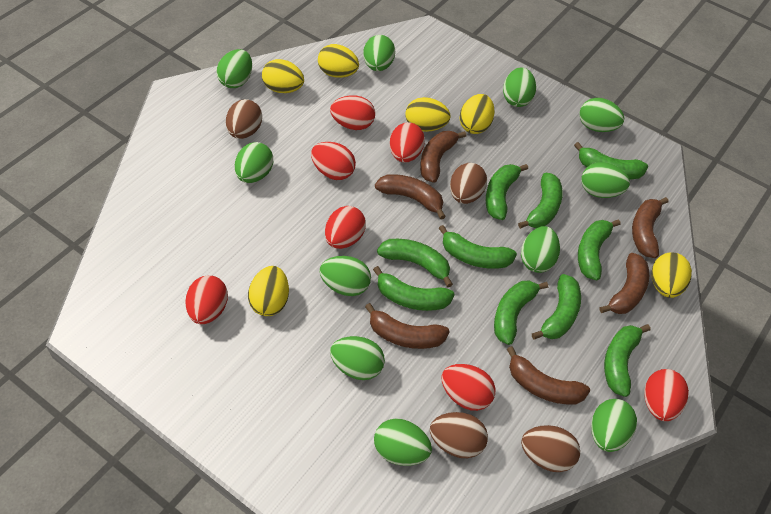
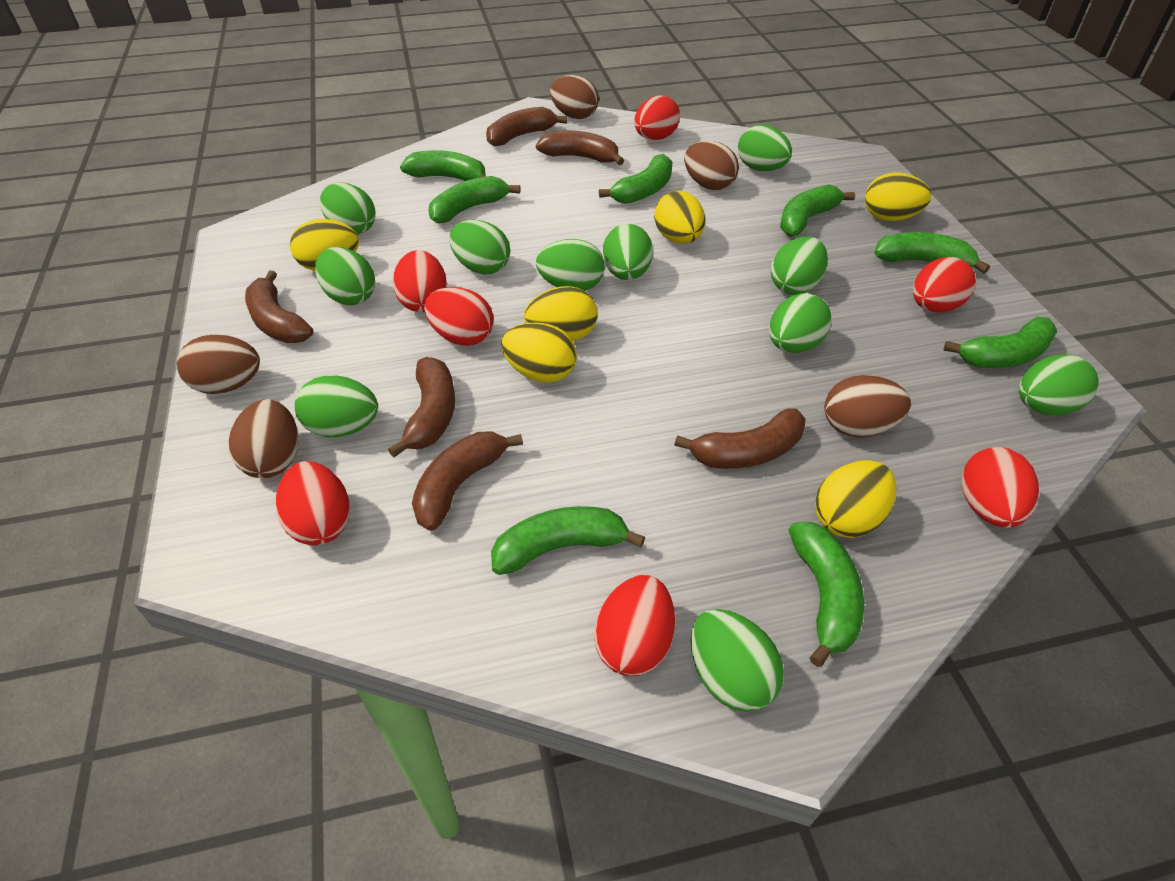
brown egg: [226,99,262,139] [430,412,488,458] [450,163,487,204] [521,425,580,472] = 4 -> [177,335,260,394] [229,399,299,478] [550,75,599,119] [684,141,739,190] [824,375,911,438] = 5
green banana: [373,266,455,311] [377,239,453,287] [439,225,517,269] [486,164,528,220] [494,281,548,345] [518,172,563,229] [532,274,581,340] [574,142,648,179] [578,219,621,280] [604,324,650,397] = 10 -> [400,150,486,181] [429,176,521,224] [491,506,645,575] [599,154,672,204] [780,185,855,237] [789,522,864,667] [875,232,990,273] [944,317,1057,368] = 8

